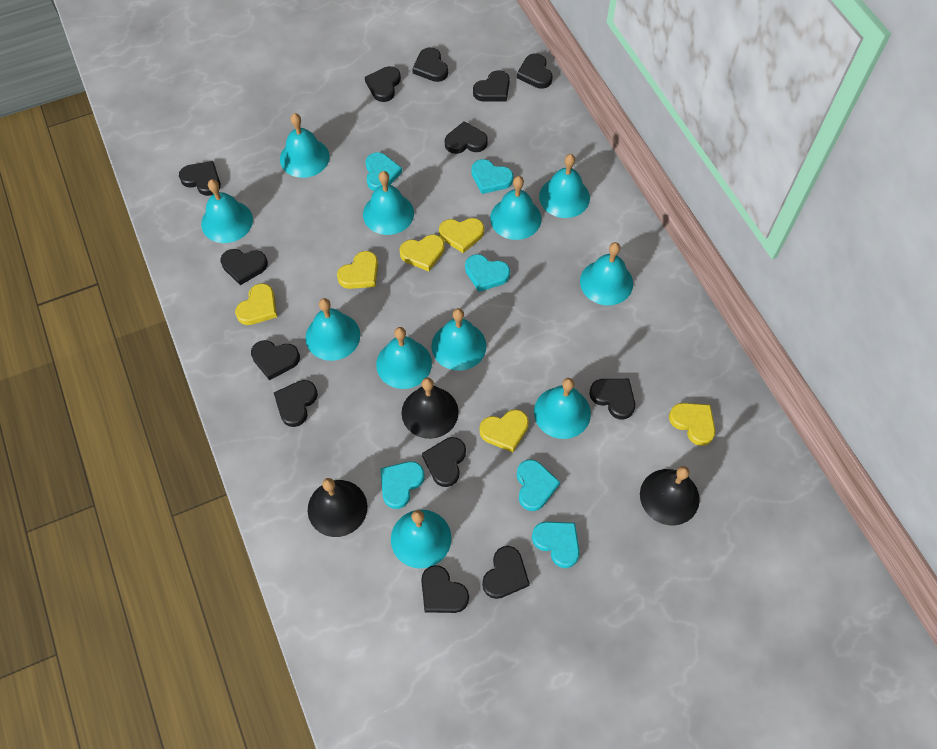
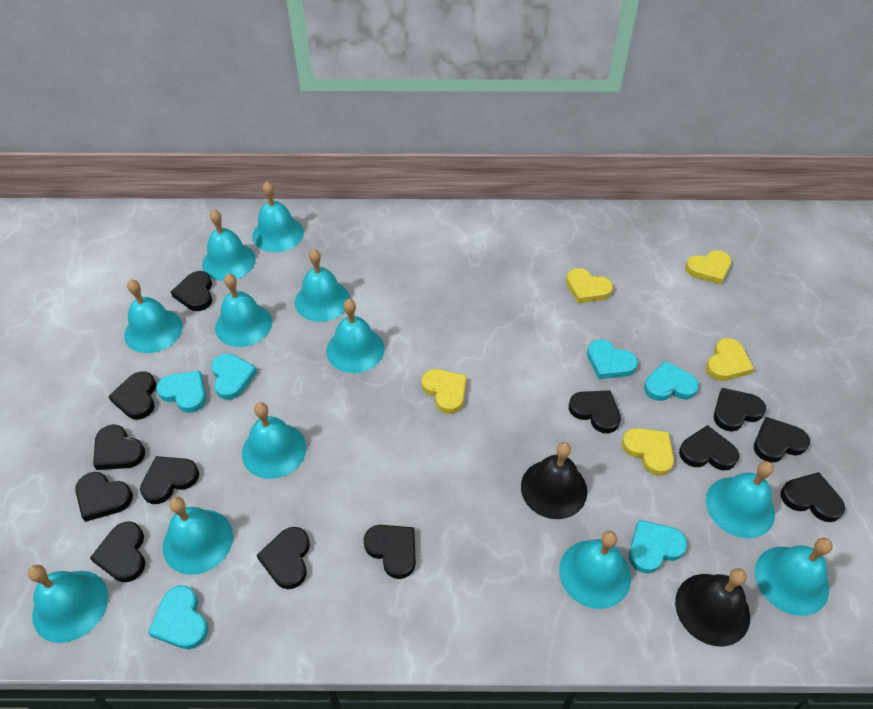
black bell: [308,478,367,537] [402,378,459,439] [640,466,700,525] = 3 -> [521,442,587,519] [675,568,750,647] = 2
turquoise bell: [201,179,253,243] [280,113,330,178] [305,298,360,361] [363,171,414,235] [376,327,432,389] [391,510,452,569] [431,308,487,371] [490,176,541,240] [534,378,591,439] [539,154,590,218] [580,242,633,305] = 11 -> [28,565,108,643] [124,279,183,353] [163,497,233,575] [202,209,256,281] [215,273,272,347] [242,402,306,479] [252,181,304,252] [295,249,350,322] [326,299,385,373] [559,531,631,609] [706,461,775,538] [755,538,833,616] = 12
yellow heart: [235,283,277,325] [337,251,378,289] [399,234,445,271] [439,218,484,253] [479,409,529,452] [669,403,716,446] = 6 -> [422,369,467,414] [566,268,613,303] [622,428,674,476] [685,250,732,285] [706,338,754,381] = 5

